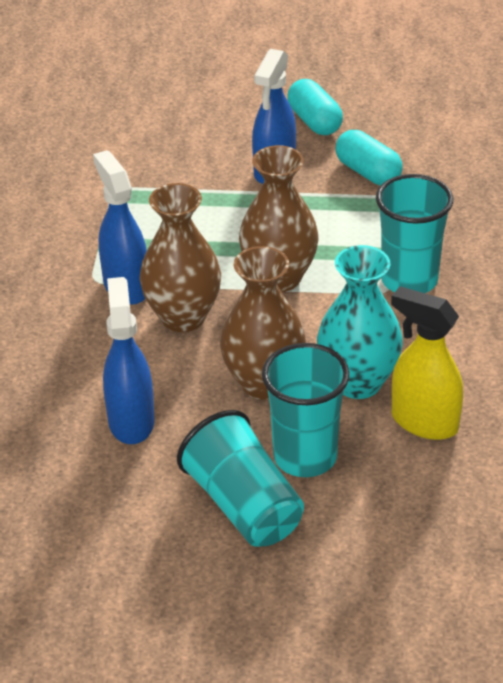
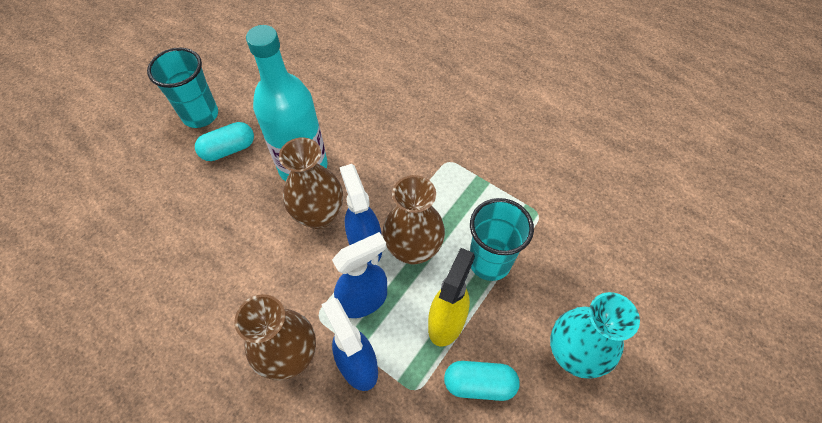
turquoise bottle: none = 0 -> [246,25,328,182] = 1
turquoise cup: [177,410,304,547] [262,343,350,477] [376,174,454,293] = 3 -> [147,48,218,128] [470,198,534,281] = 2

